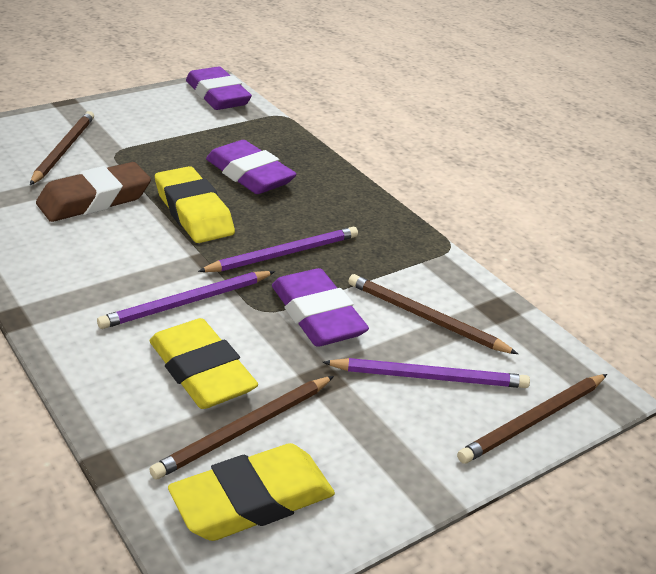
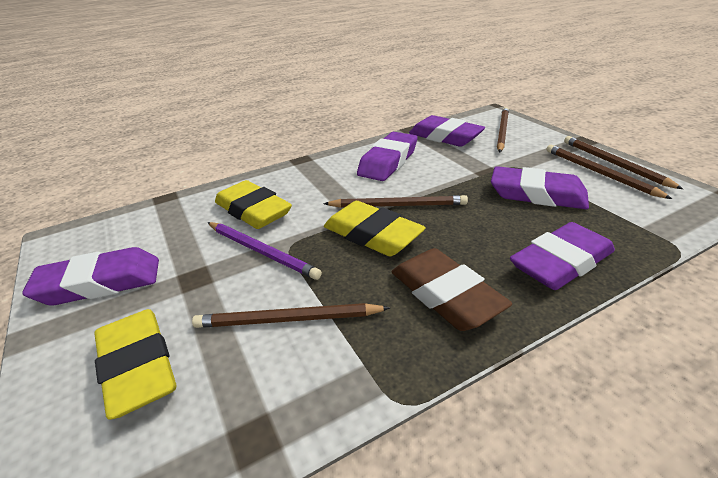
brown pencil: [30,111,94,185] [149,376,334,480] [348,274,518,354] [457,374,607,464] = 4 -> [192,303,390,328] [324,195,468,208] [497,107,509,152] [546,145,672,199] [564,136,683,189] = 5
purple eraser: [186,67,252,110] [206,140,297,194] [272,268,369,347] = 3 -> [22,247,159,306] [357,132,418,181] [409,115,485,147] [491,166,589,209] [510,222,615,290] = 5
purple pencil: [97,271,275,329] [198,227,358,272] [322,358,530,388] = 3 -> [207,222,322,280] = 1

